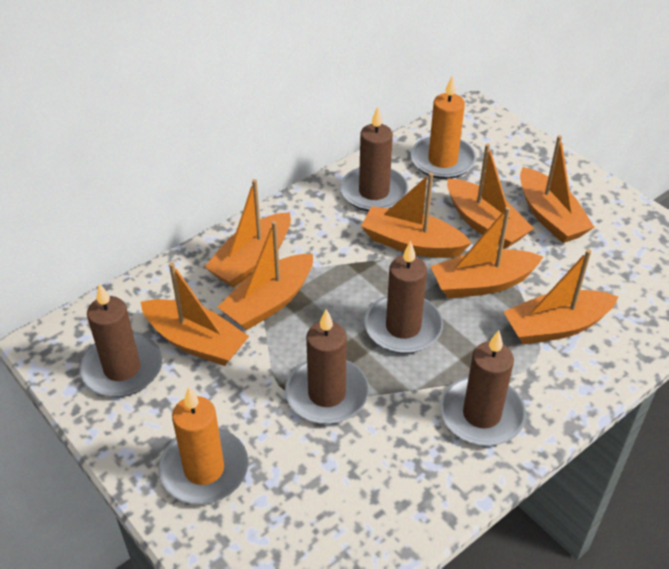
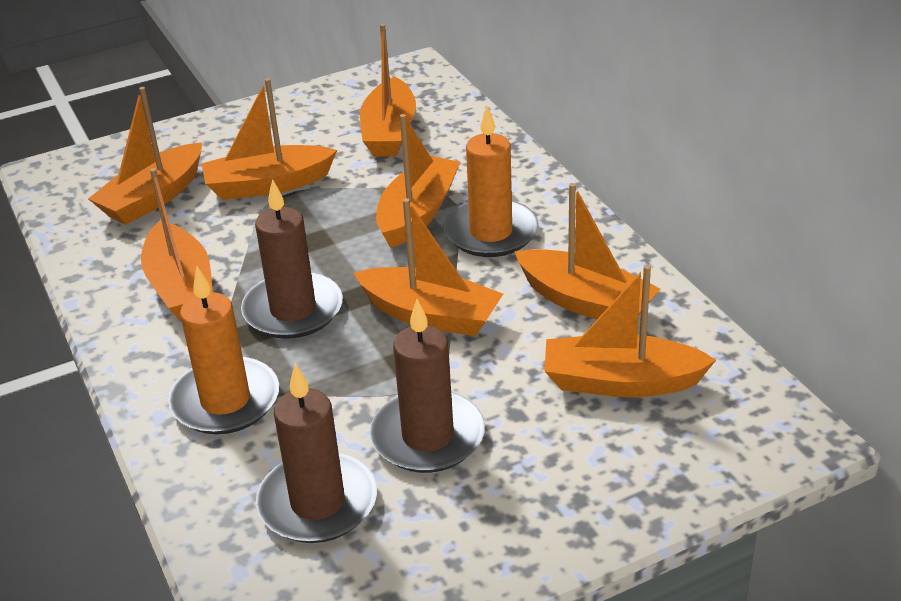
brown candle: [79,283,162,397] [285,309,369,424] [340,106,409,212] [365,241,443,354] [440,330,526,446] = 5 -> [241,179,343,339] [256,364,377,543] [370,299,485,473] = 3

